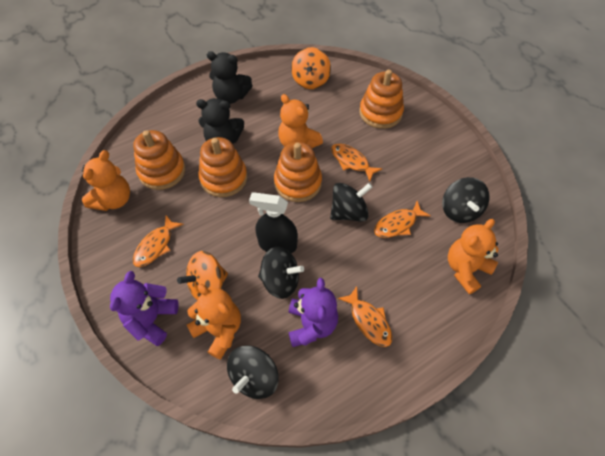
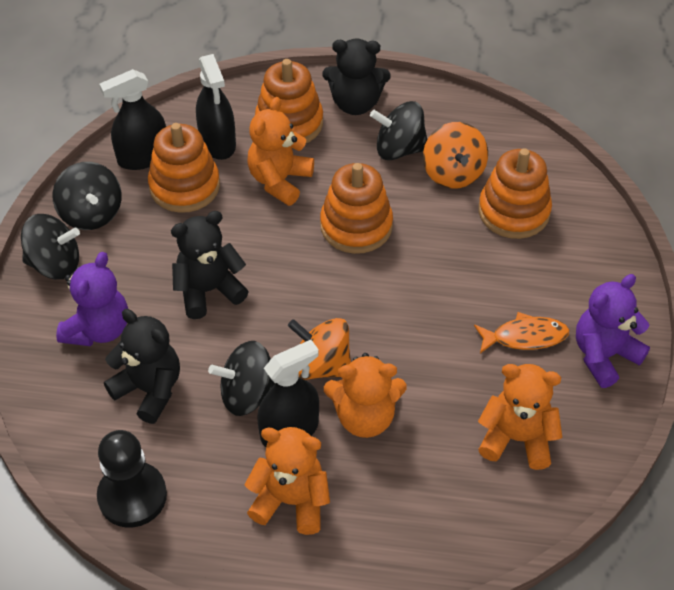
black pawn: none = 0 -> [97,430,167,528] = 1
black spray bottle: [249,192,298,253] = 1 -> [99,69,166,170] [196,54,236,160] [257,340,319,447] = 3
black teddy bear: [196,98,244,144] [207,51,253,104] = 2 -> [104,309,180,424] [171,211,249,319] [322,38,391,115] = 3
orange fish: [133,215,183,267] [331,143,382,181] [338,286,392,347] [374,201,430,238] = 4 -> [474,312,569,353] = 1

